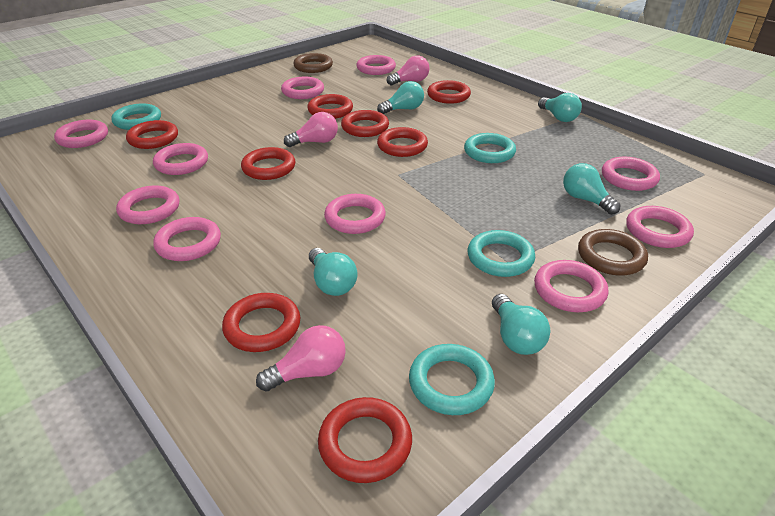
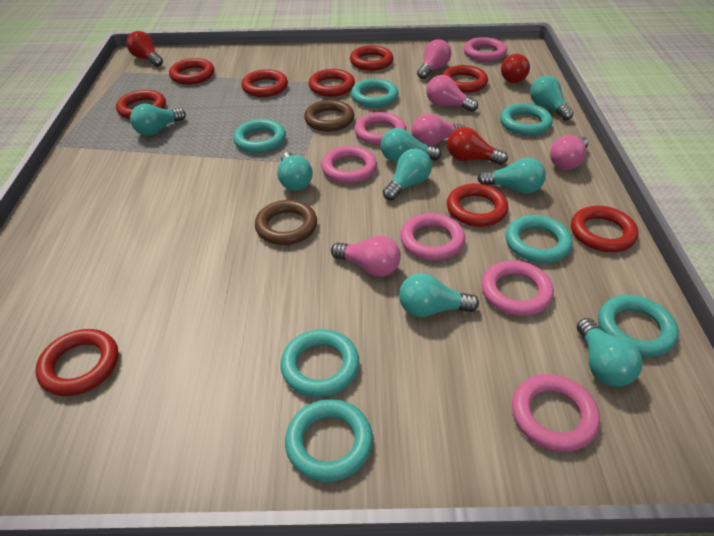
pink light bulb: [256,325,346,392] [284,112,338,147] [387,55,430,86] = 3 -> [331,235,401,277] [411,114,465,146] [417,39,451,79] [426,75,478,112] [550,135,589,170] = 5
pink ring: [54,120,108,148] [116,186,179,224] [153,143,208,175] [153,217,221,261] [281,77,324,99] [324,194,386,234] [356,55,396,75] [534,260,608,312] [602,157,660,191] [626,206,694,248] = 10 -> [321,146,377,183] [354,112,406,145] [400,213,465,261] [463,37,507,62] [481,261,554,316] [512,374,600,452] = 6
red light bulb: none = 0 -> [126,31,163,67] [447,127,508,165] [501,54,530,83] = 3
red ring: [126,120,178,149] [222,293,301,352] [241,147,295,180] [307,94,353,119] [318,397,412,483] [341,110,389,137] [377,127,428,157] [427,80,471,104] = 8 -> [36,329,118,396] [116,90,166,119] [169,58,214,85] [241,69,288,97] [309,69,355,97] [350,45,393,71] [442,65,488,93] [447,183,509,227] [571,206,638,252] = 9
turquoise light bulb: [309,248,358,296] [377,81,424,114] [492,294,550,355] [538,93,582,122] [563,163,620,215] = 5 -> [130,104,186,136] [277,152,313,191] [380,128,441,162] [383,148,432,201] [399,273,479,317] [477,158,546,194] [530,76,574,121] [577,318,643,387] = 8
turquoise ring: [111,104,161,130] [409,344,495,415] [464,133,516,163] [468,230,535,277] = 4 -> [233,119,286,153] [280,329,360,397] [285,399,373,482] [351,79,399,108] [500,103,553,136] [506,215,573,263] [598,295,679,357] = 7

